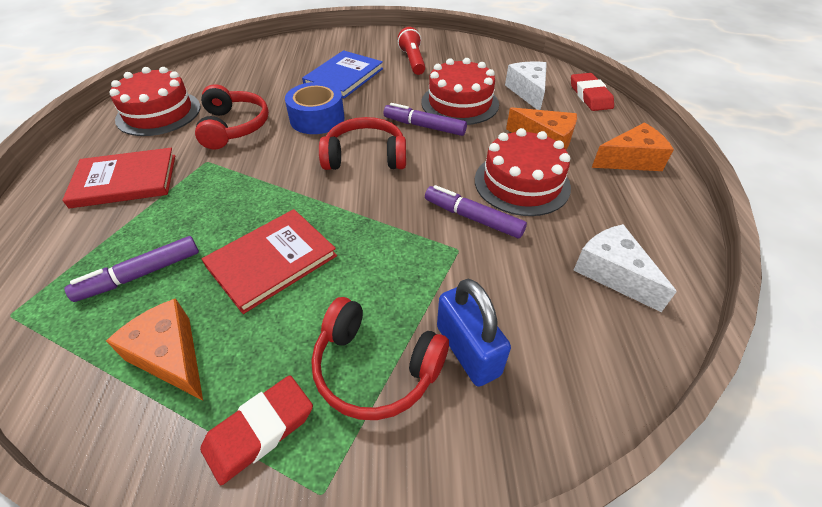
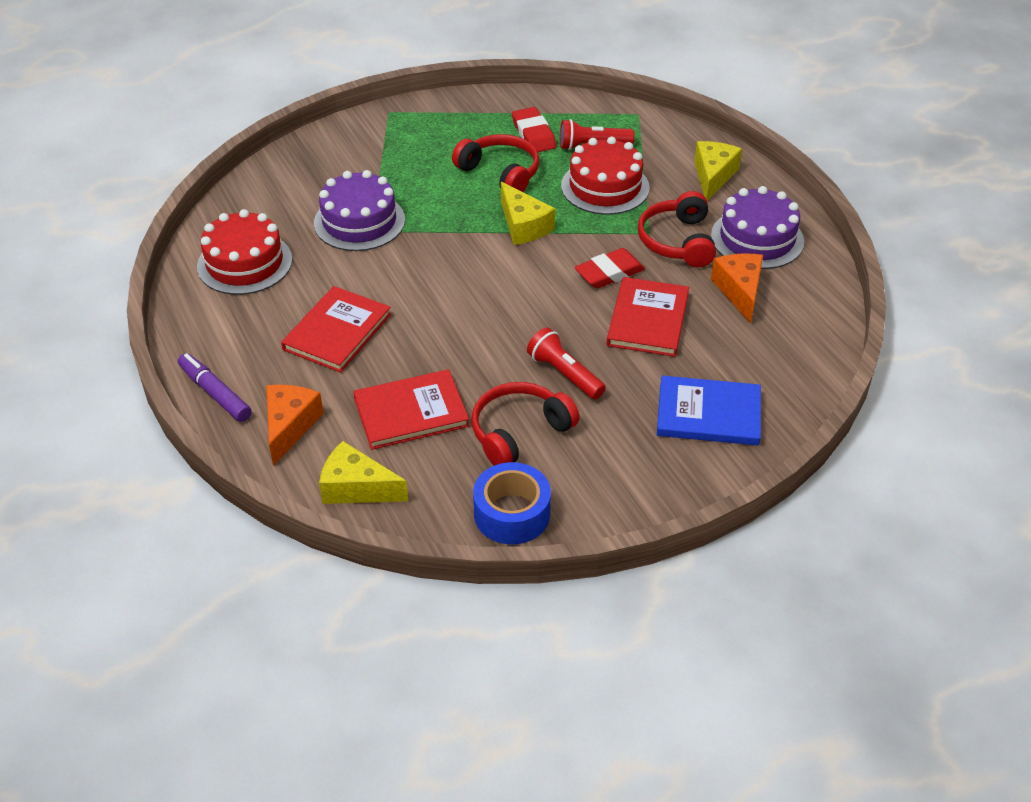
blue padlock: [437,279,511,387] = 1 -> none = 0
orange cheese: [106,298,203,401] [506,107,577,150] [592,123,674,171] = 3 -> [266,385,324,466] [711,253,763,323] = 2
purple cake: none = 0 -> [314,170,405,251] [711,186,804,269] = 2
purple marker: [65,236,199,302] [383,103,467,136] [425,185,527,239] = 3 -> [178,353,252,422] = 1
red book: [62,148,175,209] [202,209,337,314] = 2 -> [281,286,391,373] [353,369,469,450] [607,277,689,357] = 3
red cake: [109,67,200,136] [421,58,499,125] [475,128,571,216] = 3 -> [197,209,292,295] [561,137,650,215] = 2
red flashlight: [398,27,425,75] = 1 -> [527,327,606,399] [560,119,635,150] = 2
white cheese: [505,62,547,110] [573,224,677,312] = 2 -> none = 0
yellow cheese: none = 0 -> [319,441,408,504] [501,182,555,245] [694,141,742,201] = 3

